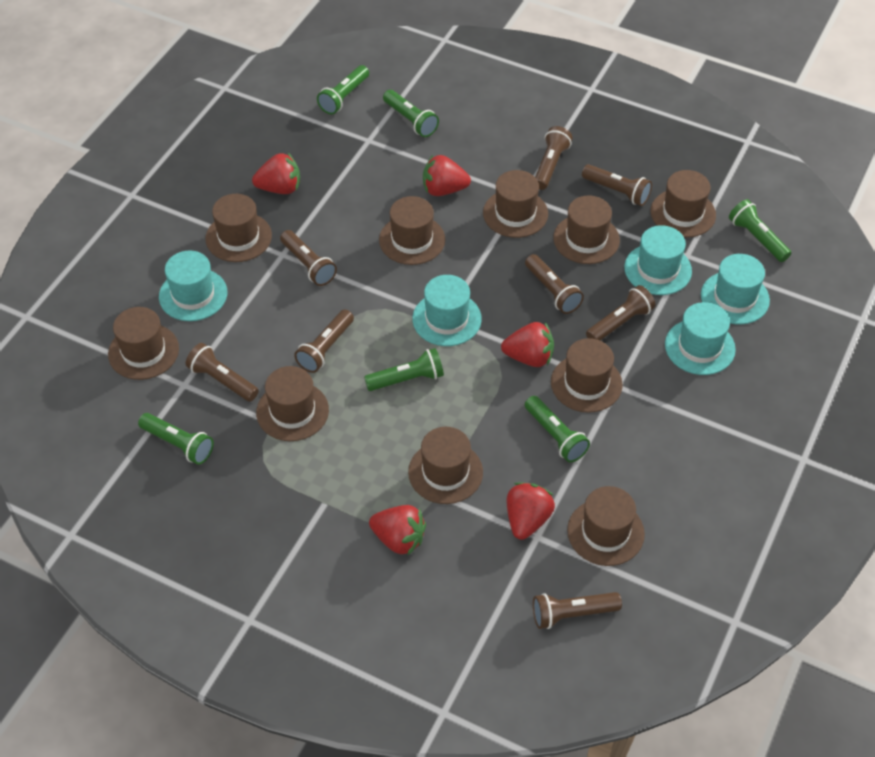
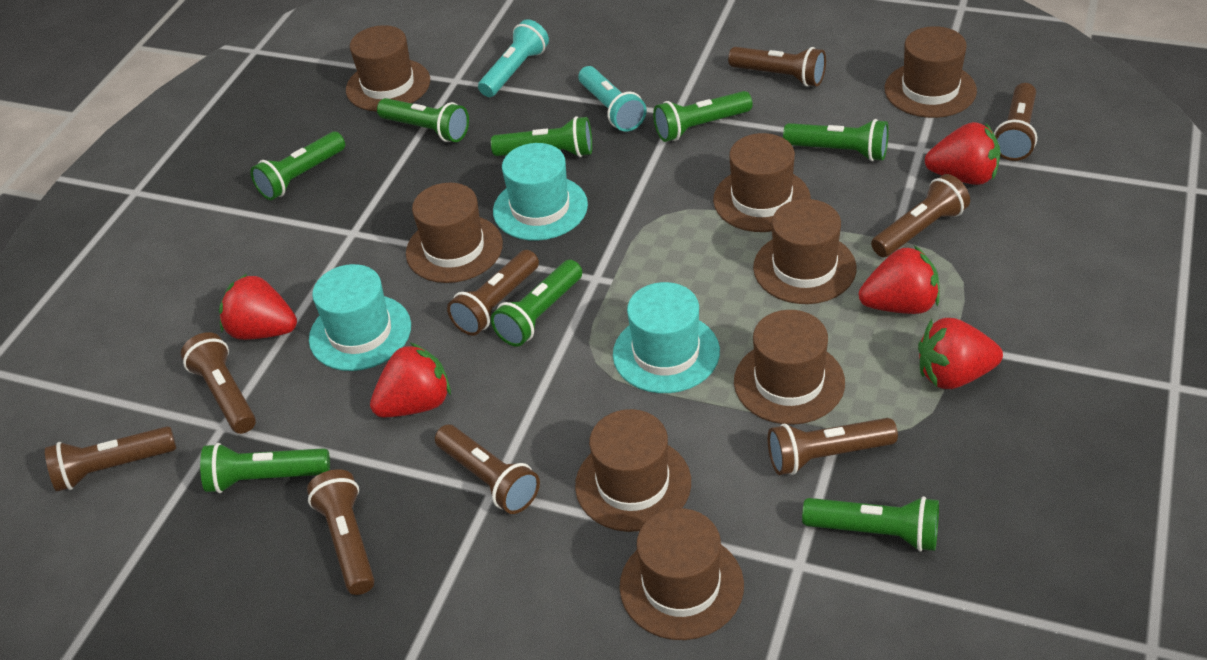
brown flashlight: [186,343,259,402] [280,230,337,286] [294,310,354,373] [525,254,584,314] [533,592,622,629] [535,126,573,190] [582,164,652,206] [586,285,655,341] = 8 -> [45,426,176,491] [181,332,256,434] [307,469,375,595] [435,425,540,514] [447,250,539,336] [728,47,826,87] [768,418,898,475] [871,174,970,257] [994,83,1037,161] = 9
brown hat: [108,307,179,380] [205,194,272,262] [256,366,329,441] [379,196,445,265] [408,427,483,504] [483,170,548,238] [551,338,623,413] [553,195,620,264] [567,486,645,566] [650,170,716,238] = 10 -> [346,25,430,112] [406,183,503,283] [575,409,691,532] [620,508,744,640] [713,133,811,232] [734,310,845,425] [753,199,857,304] [885,26,977,118] = 8
green flashlight: [138,413,214,465] [317,65,369,114] [364,348,444,391] [383,90,439,137] [525,396,590,462] [729,199,791,262] = 6 -> [200,443,330,493] [250,132,345,200] [377,98,469,142] [491,116,592,157] [491,260,582,347] [653,91,753,142] [783,119,889,161] [802,496,939,552] = 8
turquoise flashlight: none = 0 -> [478,19,549,97] [578,66,647,132] = 2
turquoise hat: [159,250,227,321] [412,275,482,346] [624,225,692,295] [665,302,736,375] [701,254,770,324] = 5 -> [309,264,411,371] [493,143,588,241] [613,282,720,393] = 3

